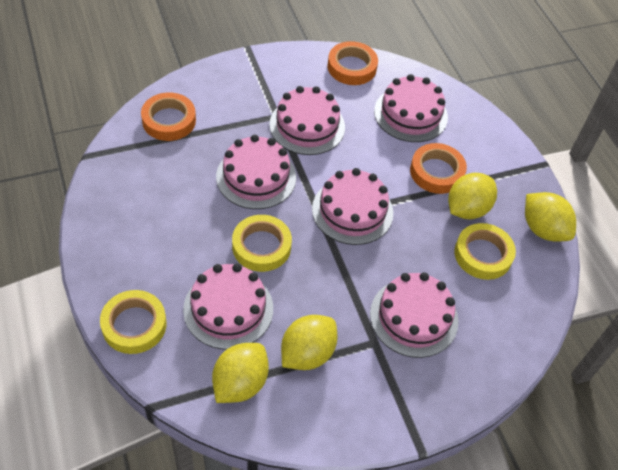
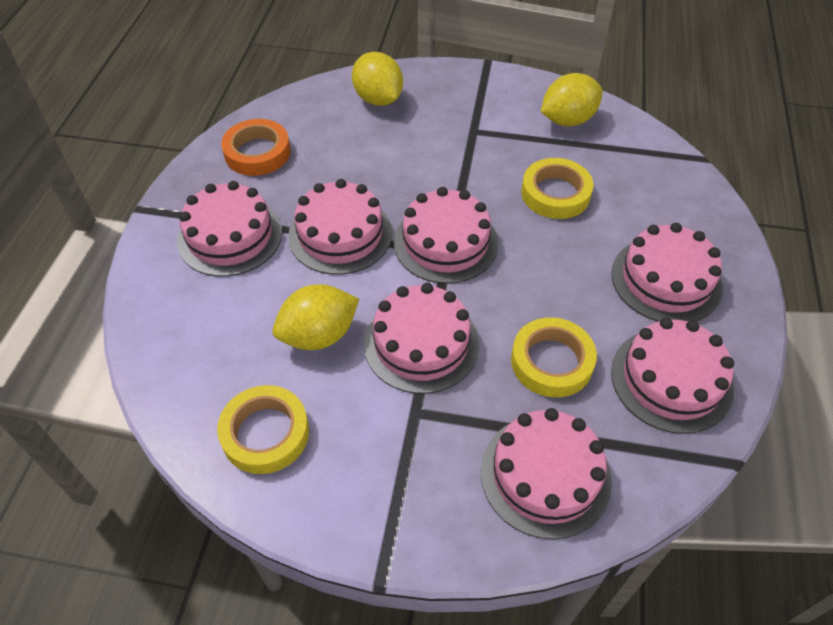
orange tape: [141,92,196,141] [328,41,378,85] [410,143,467,194] = 3 -> [221,119,290,176] = 1
pink cake: [183,263,273,350] [216,135,296,209] [269,86,345,155] [312,168,393,245] [370,272,458,358] [374,74,448,142] = 6 -> [177,181,282,277] [288,179,392,275] [364,283,480,394] [394,187,498,284] [481,408,612,539] [611,223,723,322] [611,318,734,434] = 7
yellow lemon: [212,343,269,403] [281,315,337,370] [448,173,497,220] [525,192,576,241] = 4 -> [273,284,359,350] [352,52,403,106] [541,73,603,126] = 3

